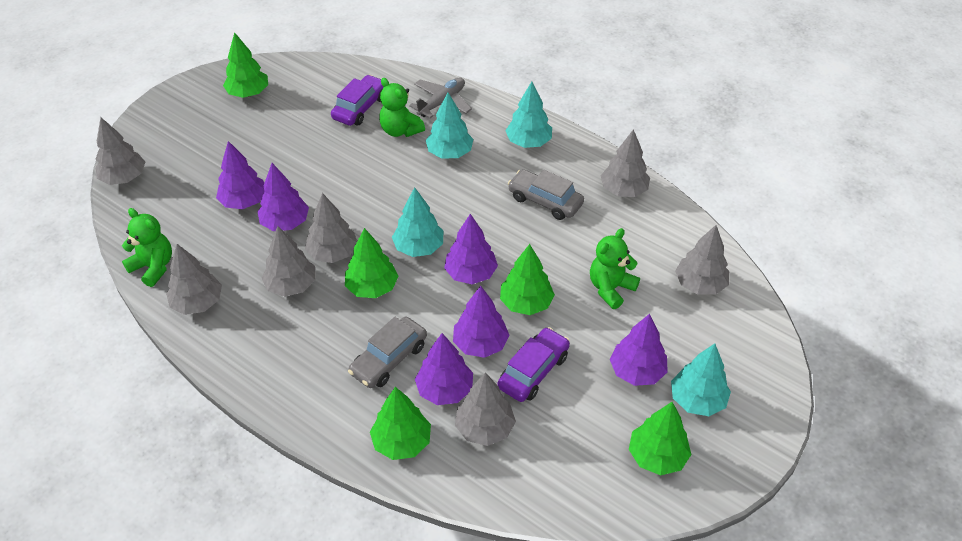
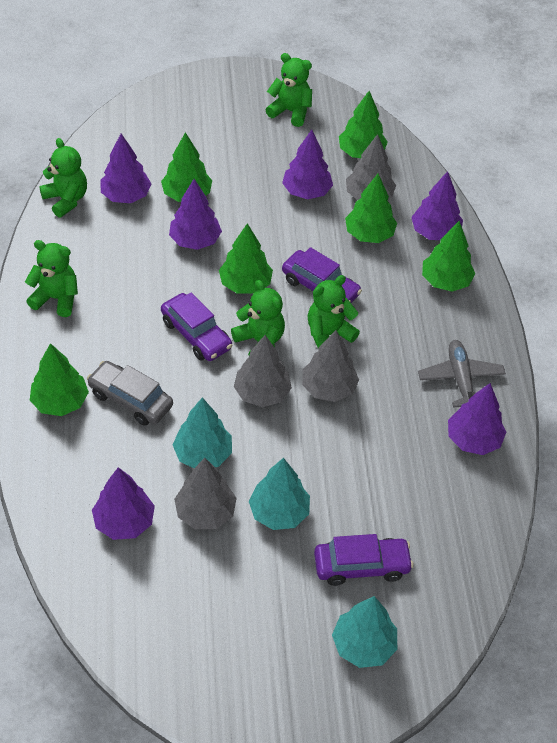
green teddy bear: [122,208,172,287] [379,78,425,137] [590,228,640,309] = 3 -> [25,240,78,317] [39,138,87,218] [231,280,285,355] [266,53,312,127] [308,275,360,349] = 5
green tree: [223,32,268,98] [345,228,398,298] [370,387,431,460] [500,244,555,315] [629,402,692,475] = 5 -> [30,343,89,416] [161,132,212,202] [219,223,273,294] [339,91,388,158] [345,174,397,243] [422,221,475,292] = 6
grey car: [348,317,427,388] [508,169,584,220] = 2 -> [87,361,173,426] = 1
grey tree: [95,118,145,185] [166,244,222,315] [261,226,315,297] [305,193,357,263] [455,372,516,446] [601,129,650,197] [675,225,729,295] = 7 -> [174,458,237,529] [234,335,292,407] [302,330,359,402] [346,134,396,200] = 4
purple car: [331,75,384,126] [498,327,570,402] = 2 -> [161,292,232,361] [282,247,362,303] [314,534,414,586] = 3
turquoise tree: [392,187,443,257] [426,93,473,159] [505,82,552,148] [671,344,731,416] = 4 -> [173,397,232,468] [249,458,310,530] [332,596,397,668] = 3

